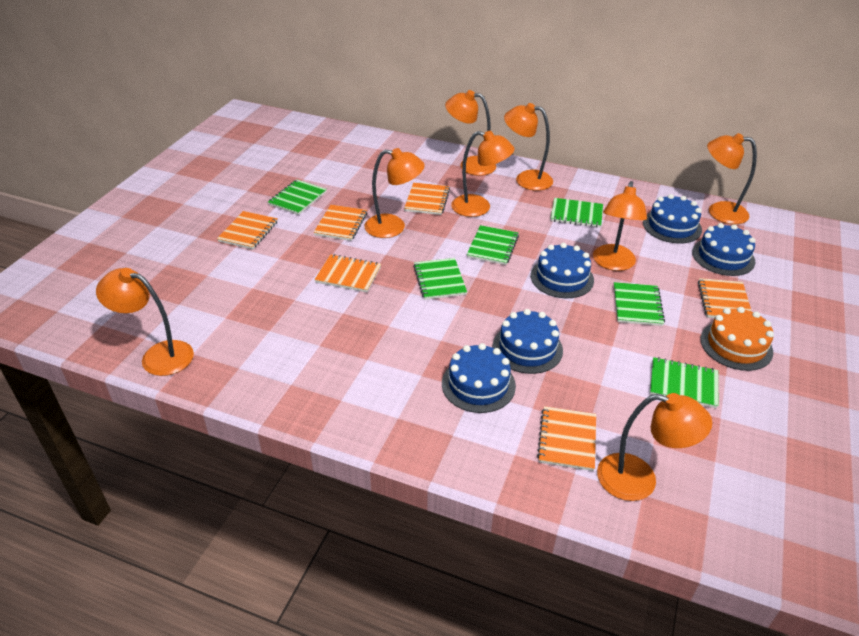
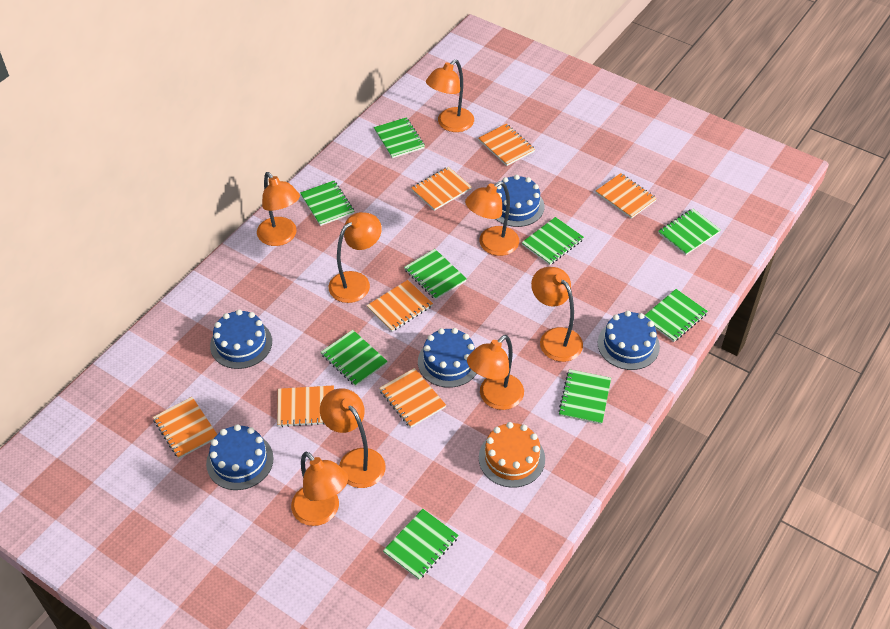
green notebook: [268,180,327,215] [413,258,467,300] [467,225,519,265] [551,198,603,228] [614,282,665,326] [650,357,718,408] = 6 -> [300,181,354,226] [321,330,388,386] [374,117,425,158] [383,509,459,580] [404,249,467,300] [521,217,584,265] [558,369,611,425] [644,289,708,342] [658,209,721,255] = 9
orange notebook: [217,211,278,249] [314,205,367,241] [314,254,381,292] [404,183,450,215] [537,406,596,471] [698,278,752,318] = 6 -> [153,397,217,459] [277,385,334,427] [367,280,433,332] [379,368,446,428] [411,167,472,211] [478,124,535,166] [596,173,657,219] = 7

